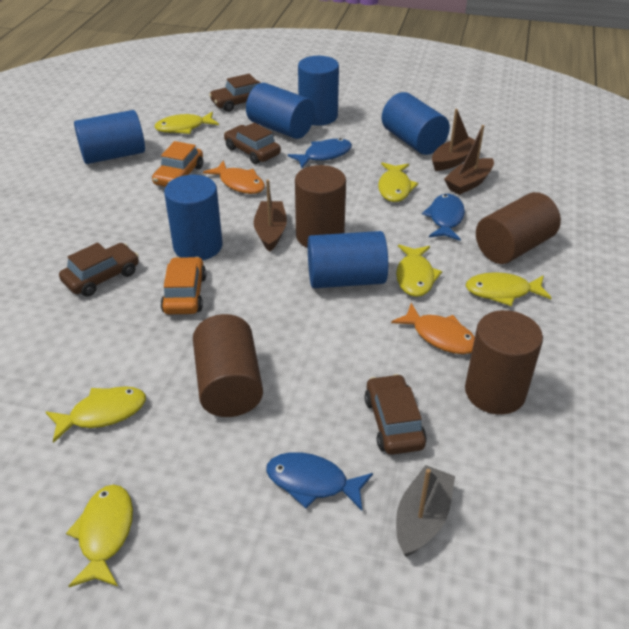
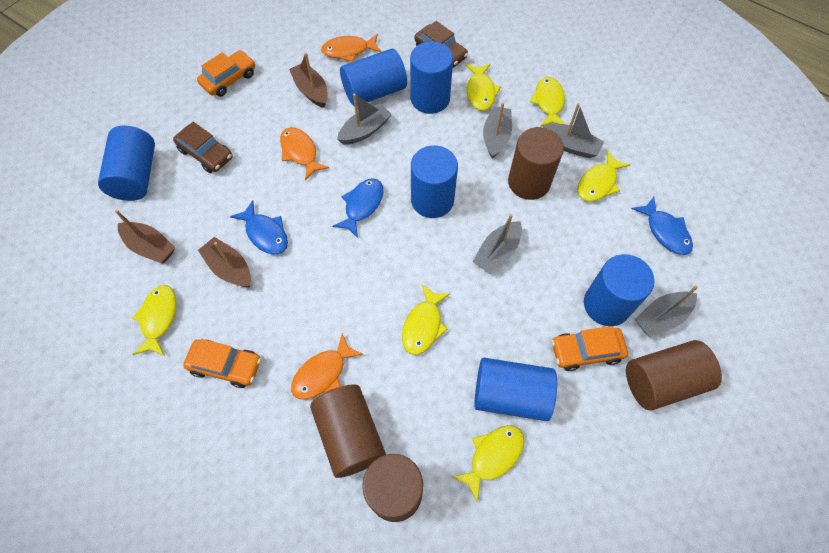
brown car: [59,243,139,297] [209,74,260,112] [224,122,281,164] [364,374,427,455] = 4 -> [173,122,233,173] [415,21,468,68] = 2
grey boat: [396,465,455,557] = 1 -> [337,94,392,145] [473,214,522,274] [483,102,512,159] [543,103,604,158] [635,285,698,337] = 5
orange car: [152,141,203,187] [161,257,206,314] = 2 -> [183,339,261,388] [197,50,255,97] [552,326,628,371] = 3
orange fish: [203,160,265,194] [391,303,475,354] = 2 -> [280,127,329,180] [291,334,363,400] [321,34,381,62] = 3

